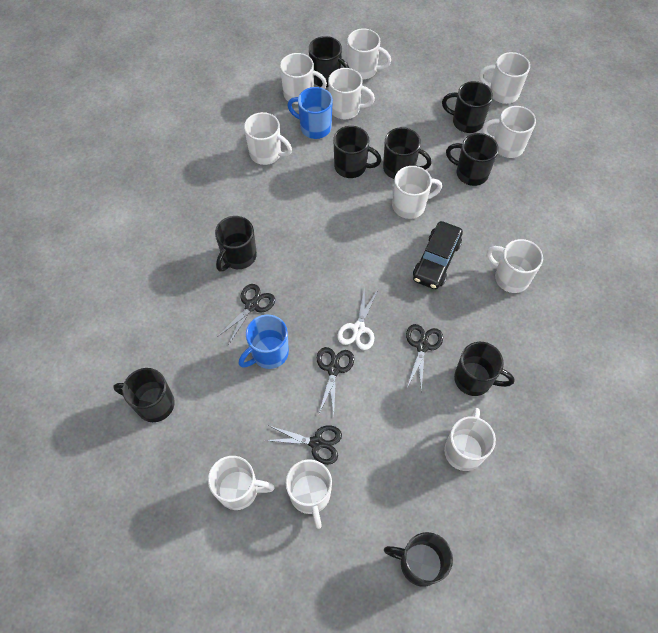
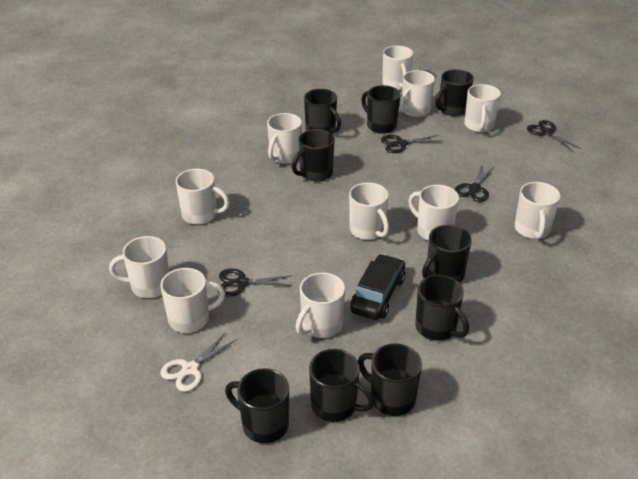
blue mug: [239,315,289,369] [287,87,333,139] = 2 -> none = 0

